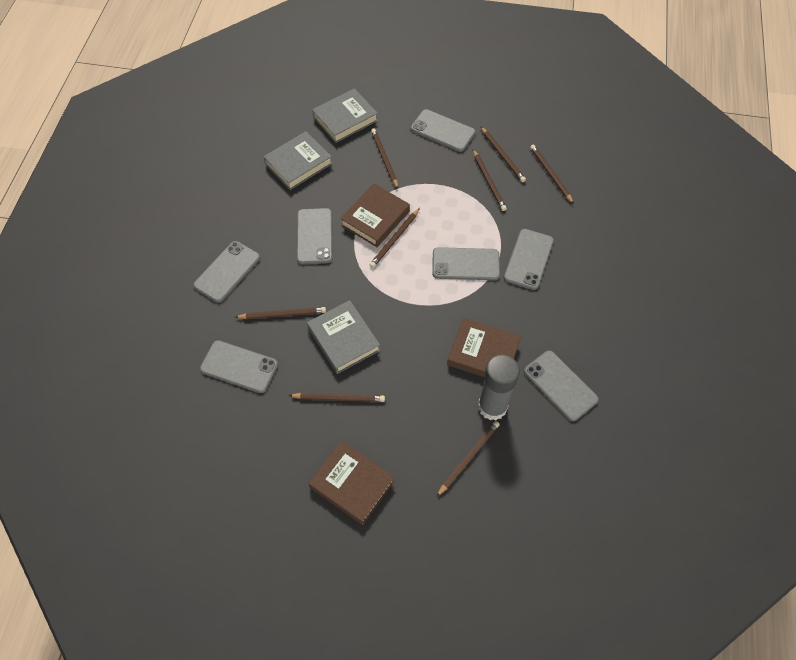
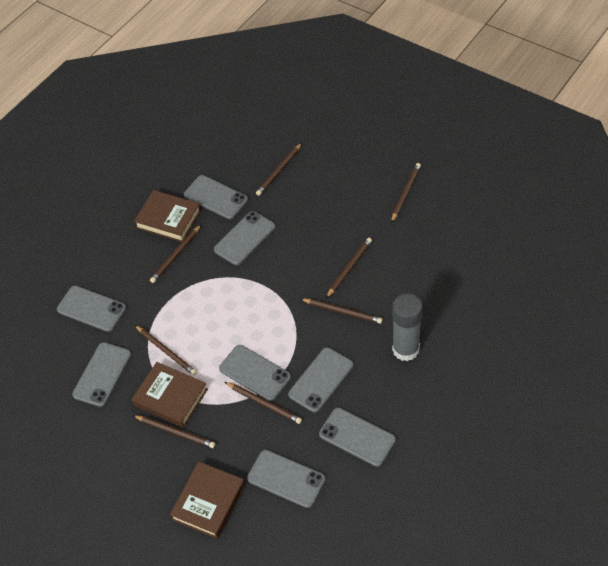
grey book: [264,131,333,190] [307,300,380,374] [312,88,378,143] = 3 -> none = 0
grey phone: [193,241,260,303] [200,340,278,393] [297,208,333,264] [411,109,475,152] [432,247,500,280] [504,229,554,290] [524,350,599,421] = 7 -> [57,286,126,332] [72,342,131,407] [184,175,248,219] [214,211,275,265] [219,345,291,401] [247,450,325,508] [288,347,353,413] [319,408,396,467] = 8

